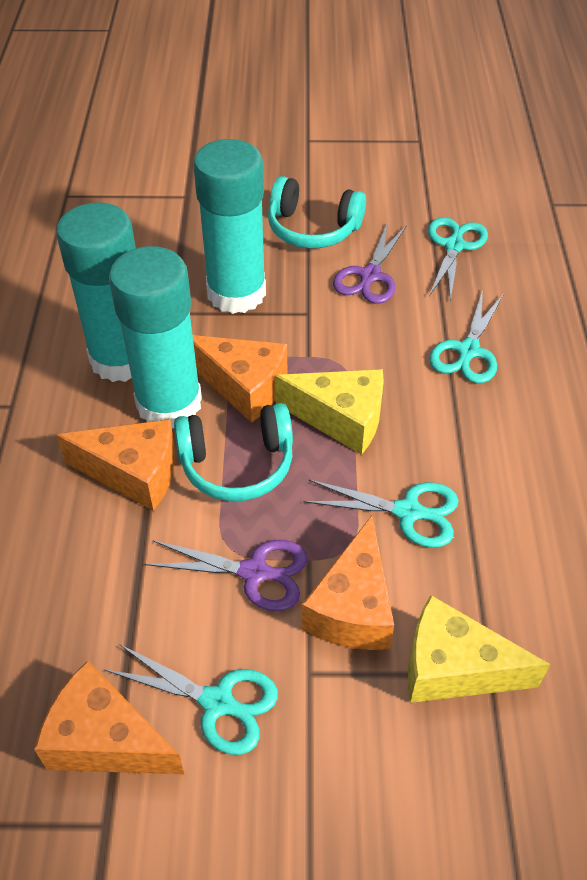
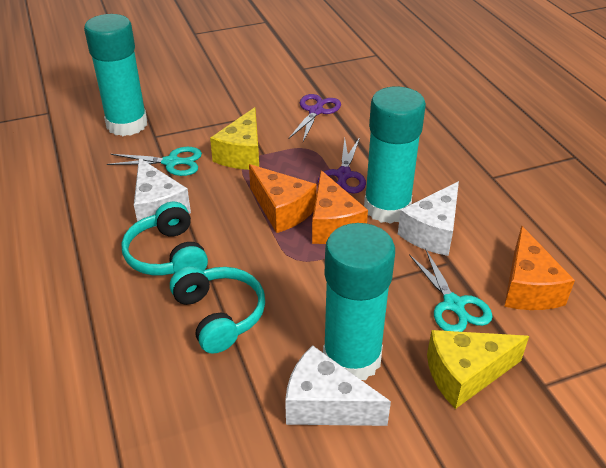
orange cheese: [34,660,185,775] [56,419,175,511] [193,335,287,423] [302,516,394,650] = 4 -> [249,164,317,233] [312,170,368,244] [504,226,575,310] = 3
turquoise scissors: [104,644,278,755] [303,480,459,548] [428,217,488,302] [429,290,504,383] = 4 -> [107,147,202,176] [409,250,493,332] = 2
white cheese: none = 0 -> [134,158,191,227] [285,345,391,426] [398,181,459,256] = 3

